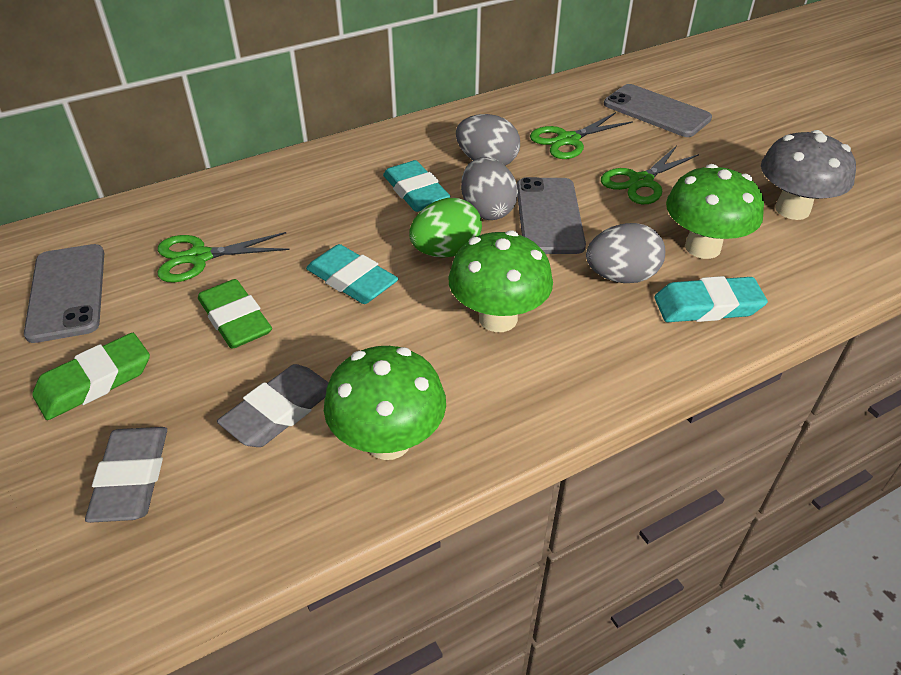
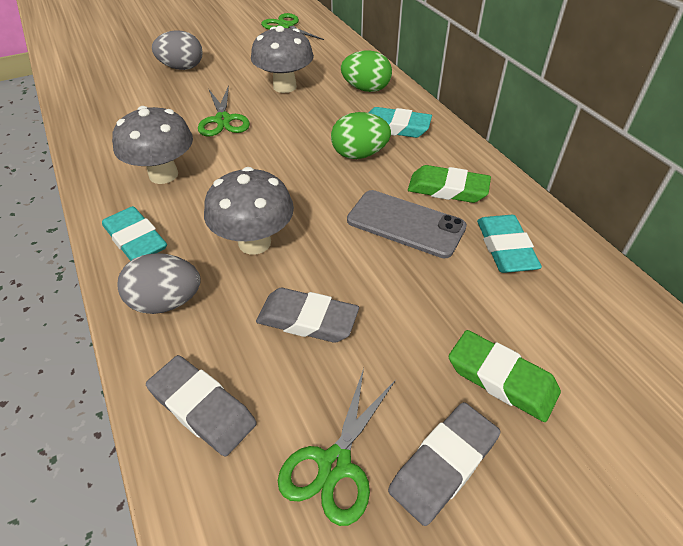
green egg: [409,198,482,258] = 1 -> [331,112,391,159] [341,50,392,92] = 2
green mushroom: [324,346,446,460] [448,230,553,332] [666,164,764,259] = 3 -> none = 0
grey egg: [456,114,520,166] [461,157,518,220] [586,223,665,283] = 3 -> [117,253,201,314] [152,30,203,70] = 2
grey eraser: [85,427,167,523] [217,364,329,447] = 2 -> [146,355,257,456] [256,288,359,343] [388,402,501,526] = 3
grey mushroom: [761,130,856,220] = 1 -> [112,106,193,184] [204,167,294,255] [251,26,314,93] = 3
grey phone: [24,244,104,343] [517,177,586,254] [604,84,712,137] = 3 -> [347,190,467,258] = 1

